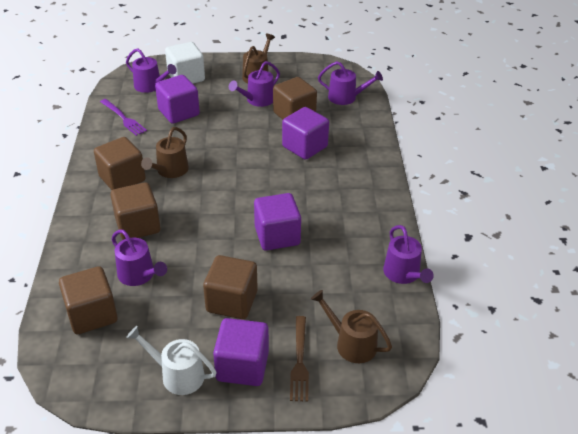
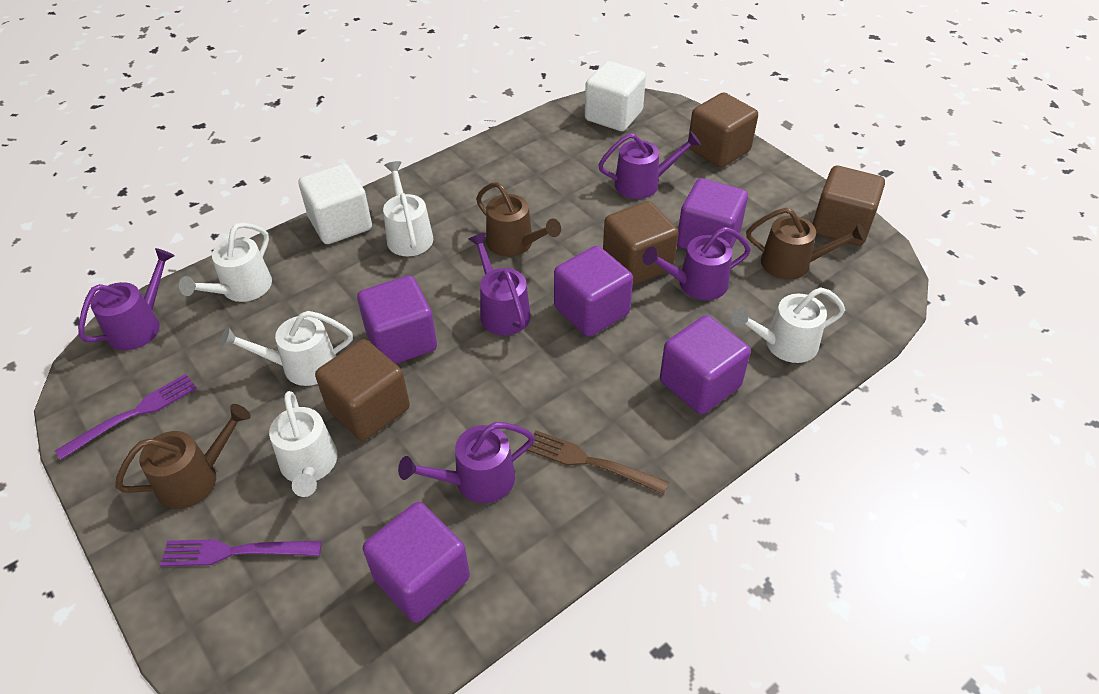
brown cube: [59,266,118,334] [94,137,146,190] [110,182,161,240] [203,255,258,319] [273,77,317,120] = 5 -> [315,339,410,441] [603,201,679,286] [688,92,758,168] [813,166,885,246] = 4
purple cube: [155,75,200,124] [213,318,269,386] [254,193,301,251] [282,107,329,160] = 4 -> [357,275,437,364] [363,502,470,623] [554,246,633,337] [660,315,751,414] [677,178,748,249] = 5
purple fork: [100,99,147,136] = 1 -> [55,374,197,460] [160,539,322,567] = 2
white cube: [165,42,205,83] = 1 -> [299,164,372,244] [585,61,646,131] = 2
white watering can: [126,326,217,395] = 1 -> [179,222,272,302] [220,311,353,386] [269,391,337,497] [383,161,433,256] [731,287,845,363] = 5

